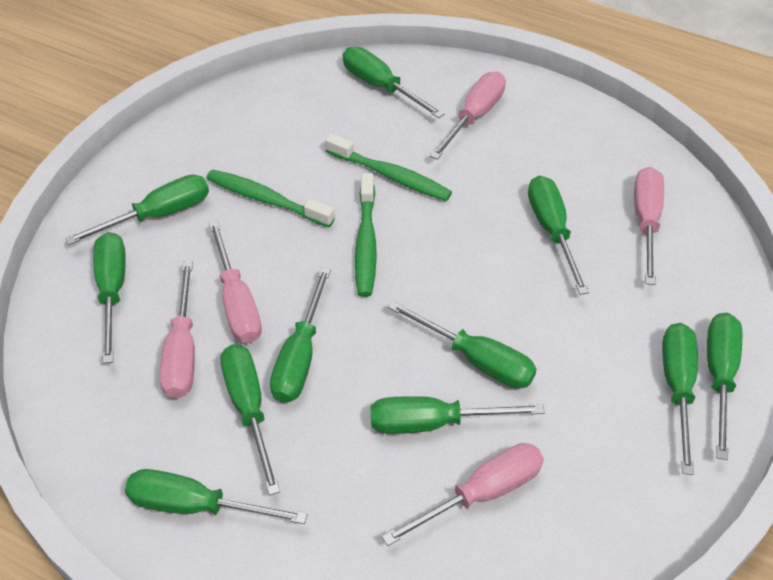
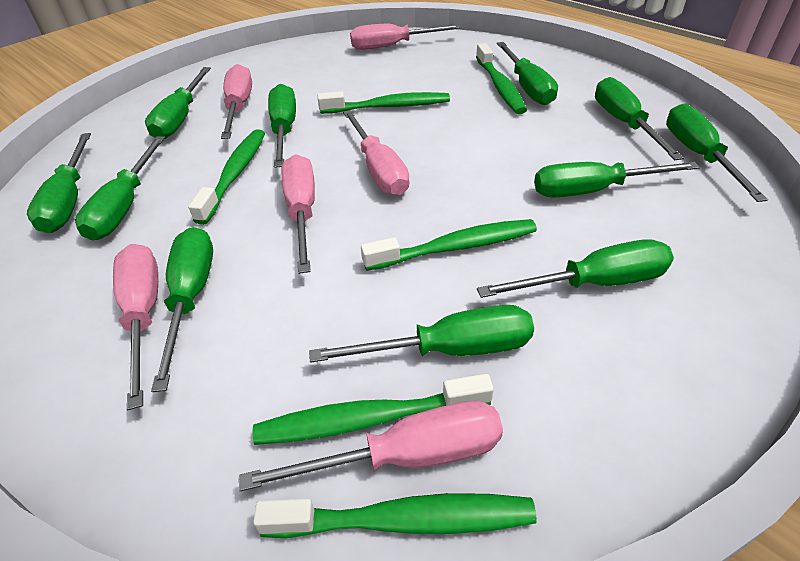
green toothbrush: [206,170,335,227] [325,133,452,201] [355,173,377,297] = 3 -> [188,129,265,225] [253,374,494,445] [253,493,537,538] [317,91,450,114] [361,219,537,271] [476,43,527,114] = 6
pink screwdriver: [159,261,195,399] [209,220,262,343] [382,443,544,546] [430,72,506,160] [634,167,664,285] = 5 -> [113,244,158,410] [221,64,252,139] [239,401,503,491] [281,154,315,274] [343,110,409,196] [350,24,461,50] = 6

